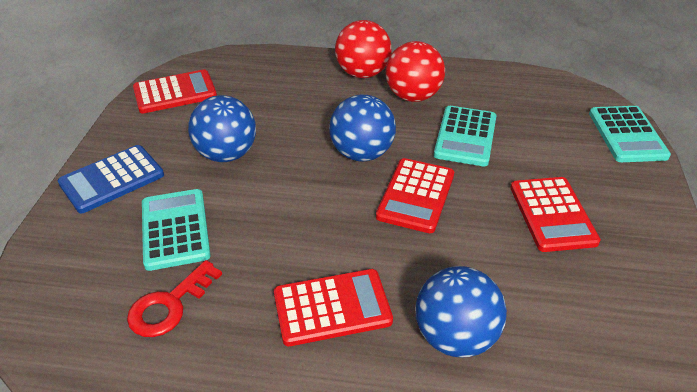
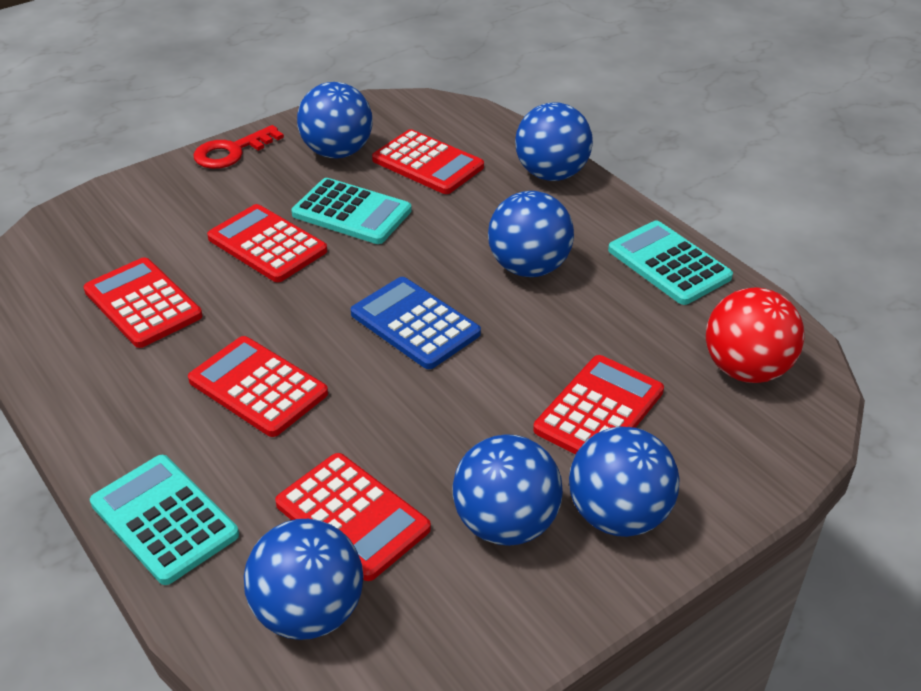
blue ball: [188,95,256,162] [329,95,396,162] [416,266,507,357] = 3 -> [244,519,364,640] [297,82,372,158] [453,434,563,546] [488,191,574,277] [515,102,593,181] [569,426,680,537] = 6
red ball: [335,20,391,78] [386,41,445,102] = 2 -> [706,287,805,383] = 1
red calculator: [133,69,217,114] [274,269,393,346] [376,158,454,233] [510,177,601,252] = 4 -> [83,257,202,348] [188,336,328,437] [207,204,327,282] [275,453,431,581] [372,129,484,194] [533,355,664,455] = 6

